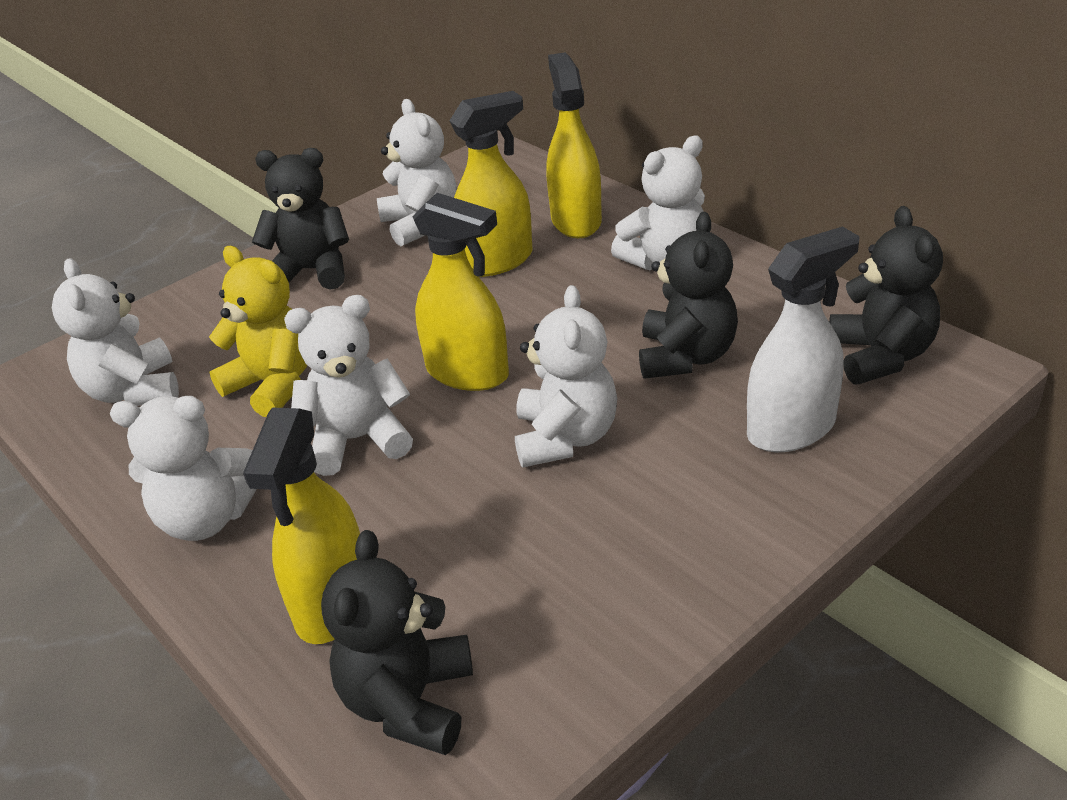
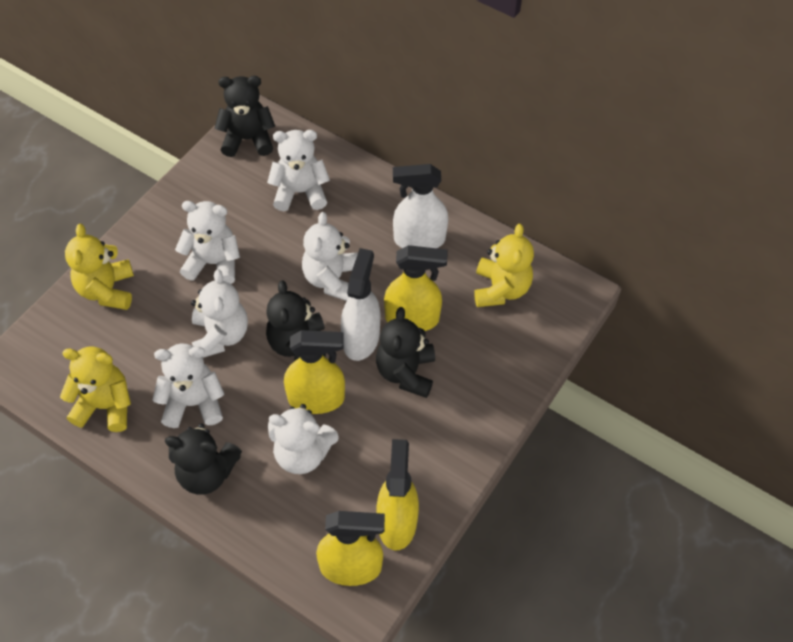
white spray bottle: [747,227,860,452] = 1 -> [341,248,380,361] [393,164,448,248] = 2
yellow teddy bear: [209,246,307,417] = 1 -> [60,347,131,432] [65,224,134,310] [474,224,534,307] = 3

